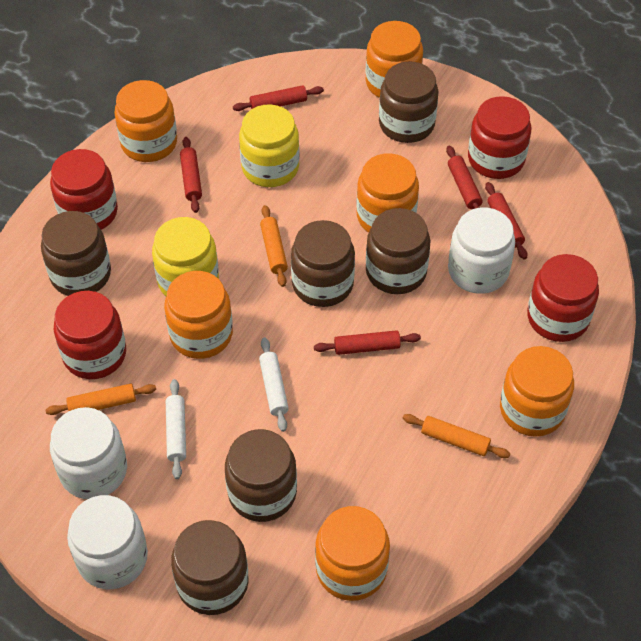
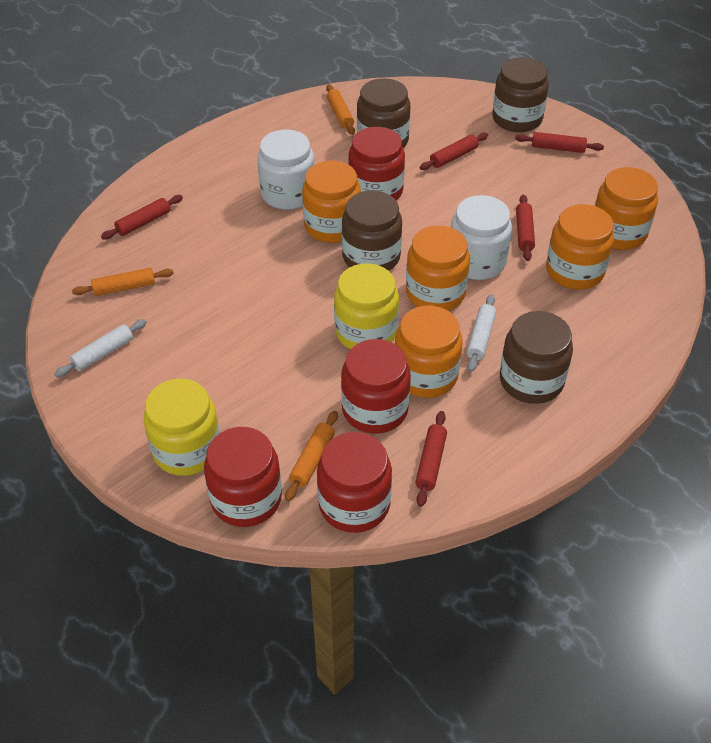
brown jar: [41,211,111,296] [171,520,249,615] [225,429,297,522] [291,220,355,307] [366,208,430,294] [379,61,439,143] = 6 -> [342,190,402,271] [357,78,410,148] [492,57,549,132] [500,311,573,404] = 4
orange jar: [114,80,177,162] [164,271,233,359] [315,506,390,601] [356,153,419,233] [366,21,423,98] [500,346,574,437] = 6 -> [302,161,361,243] [395,306,463,398] [406,225,470,311] [546,204,614,290] [595,167,658,250] = 5
white jar: [50,407,127,499] [67,495,148,589] [448,208,515,294] = 3 -> [257,129,315,210] [451,195,512,280] = 2

